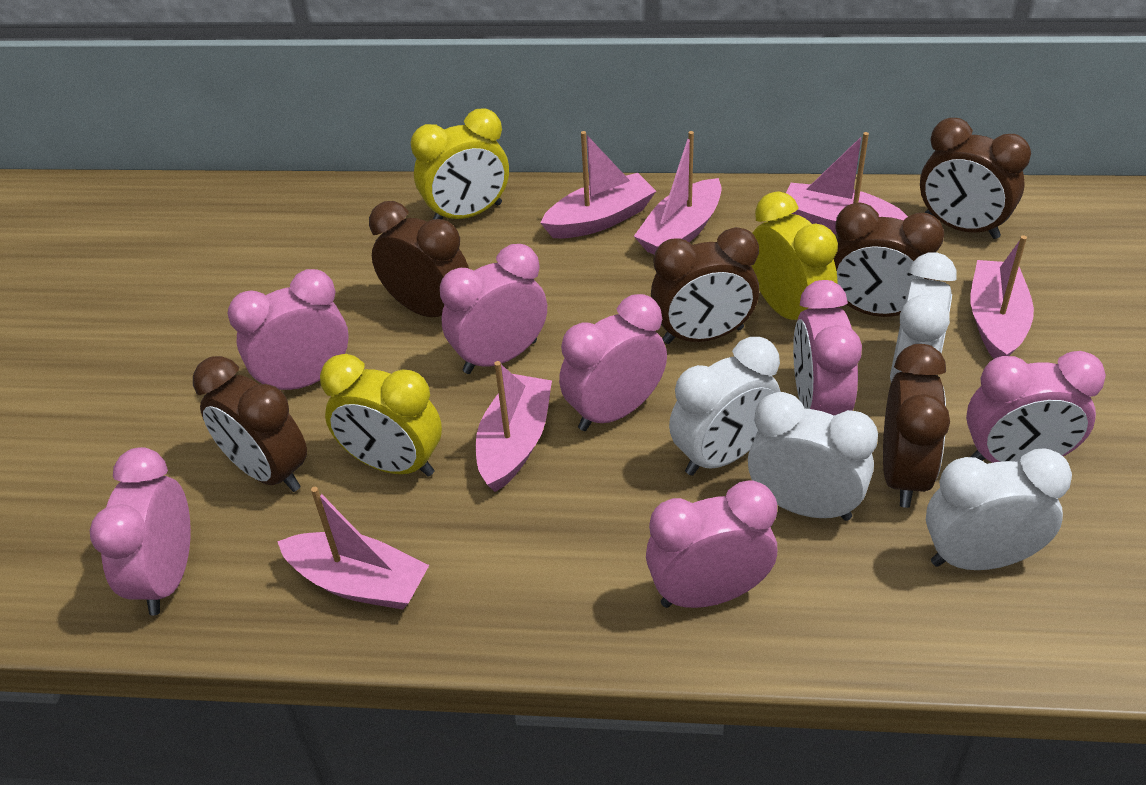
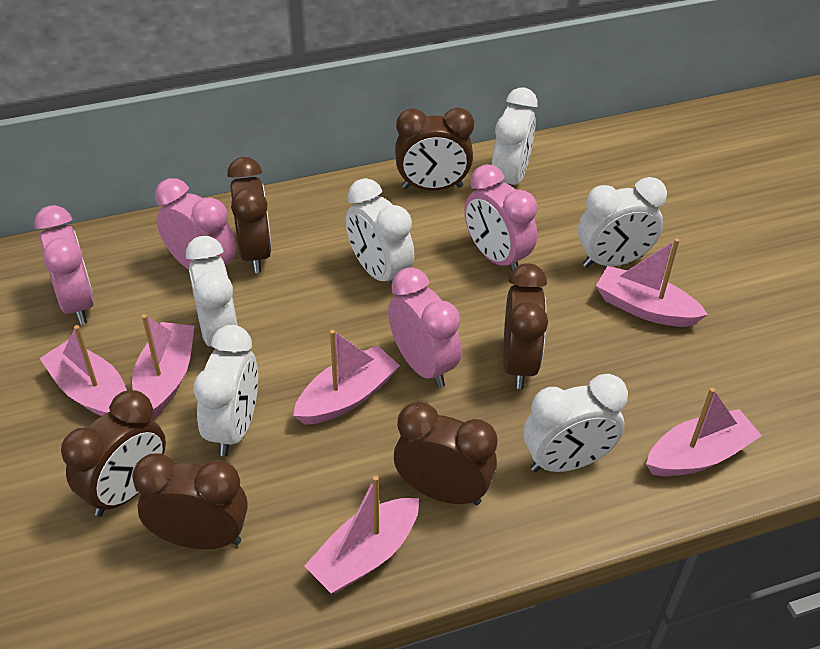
pink clock: [89,447,191,615] [228,269,349,390] [440,244,547,374] [559,294,667,431] [646,481,777,608] [793,280,862,415] [966,351,1106,463] = 7 -> [34,205,95,325] [155,178,236,270] [388,267,462,388] [464,164,537,271] = 4
white clock: [669,337,781,476] [748,392,878,521] [890,252,957,382] [926,448,1072,570] = 4 -> [186,236,237,347] [194,325,258,456] [346,178,415,284] [492,88,538,185] [524,374,628,472] [578,177,667,268] = 6
yellow clock: [320,354,442,476] [411,108,509,219] [751,191,838,320] = 3 -> none = 0

